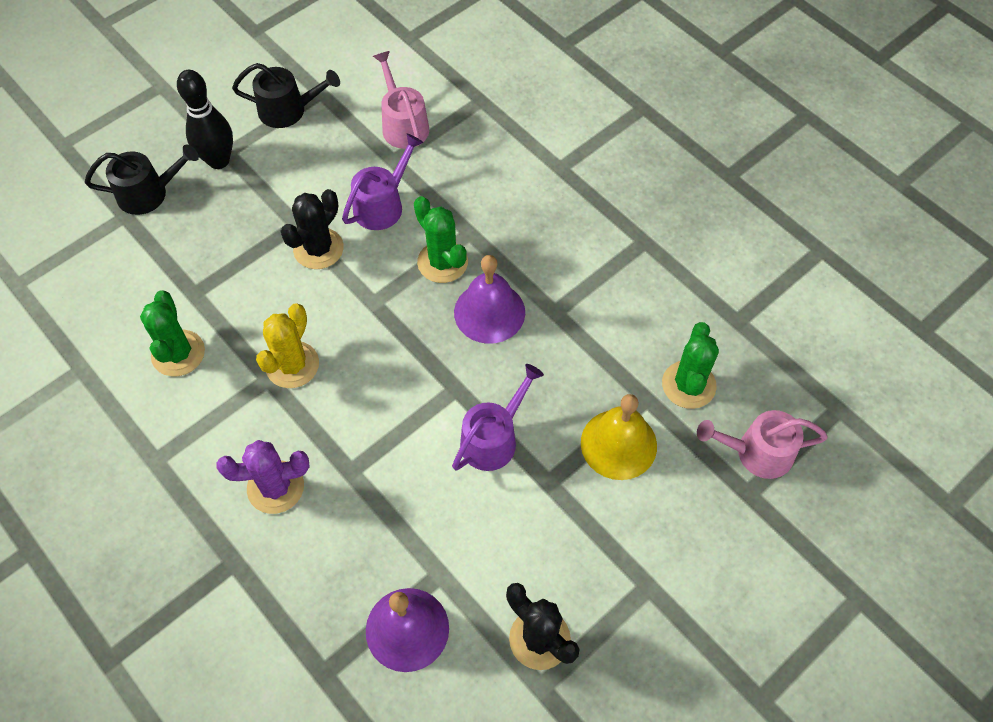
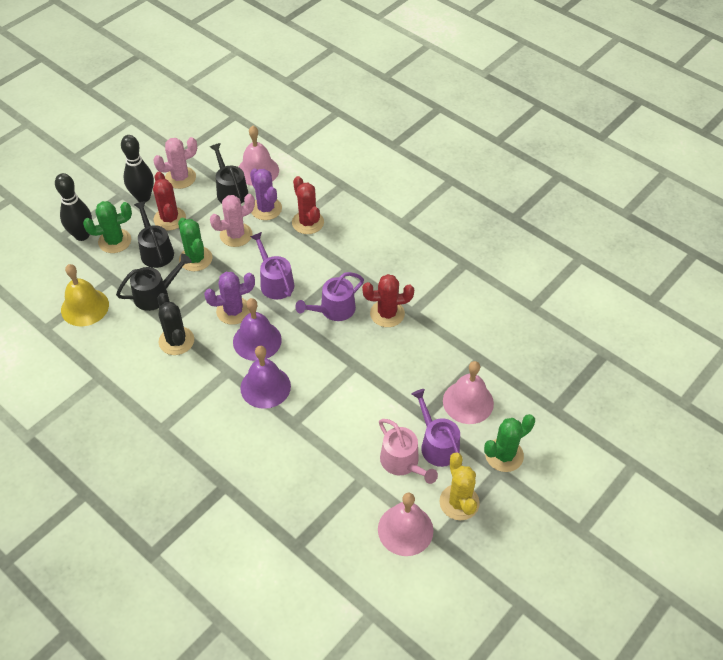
black bowling pin: [177,70,233,169] = 1 -> [55,173,92,241] [121,135,154,202] = 2
black cactus: [280,189,344,269] [506,583,579,670] = 2 -> [157,293,194,355] = 1
black watering can: [85,145,199,215] [232,63,340,128] = 2 -> [116,254,192,311] [134,201,174,268] [210,143,248,204] = 3
pink bell: none = 0 -> [238,126,279,186] [378,493,434,556] [443,361,494,424] = 3
pink cactus: none = 0 -> [153,137,197,189] [210,194,255,247] = 2
pink watering can: [373,51,429,149] [697,410,828,479] = 2 -> [379,419,438,484] = 1
purple cactus: [216,440,310,514] = 1 -> [204,272,255,325] [250,168,282,220] = 2
purple watering can: [342,133,423,230] [452,364,544,471] = 2 -> [250,232,295,300] [295,272,364,321] [412,389,460,467] = 3
red cactus: none = 0 -> [153,172,186,231] [292,176,324,234] [362,274,414,327] = 3

